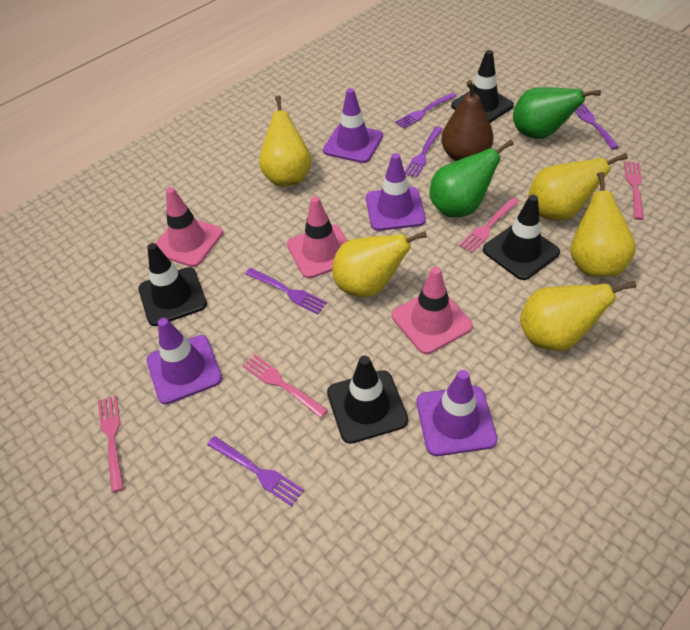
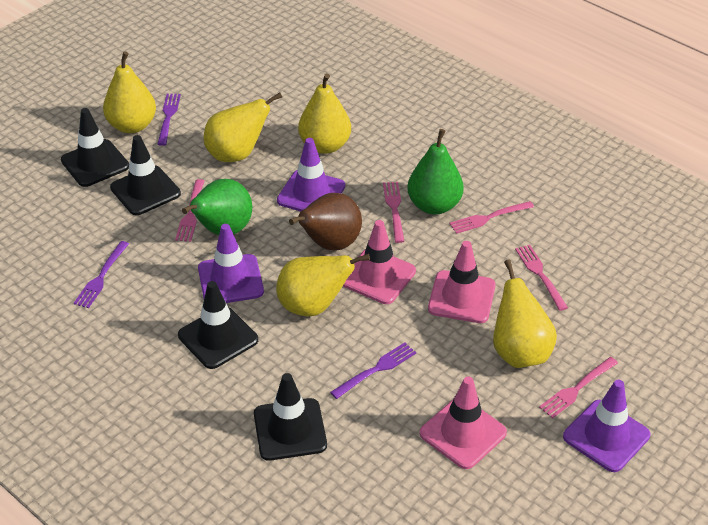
pink fork: [98,395,124,493] [243,354,328,418] [459,198,519,253] [624,161,644,220] = 4 -> [175,179,205,242] [383,182,405,243] [449,201,534,234] [515,245,568,311] [539,357,618,418] = 5
purple fork: [207,436,304,506] [245,268,327,315] [395,92,457,129] [405,126,443,178] [575,104,619,150] = 5 -> [74,241,129,308] [158,94,181,146] [330,342,416,399] = 3
purple traffic cone: [147,318,222,405] [323,88,383,163] [366,153,426,231] [416,370,497,456] = 4 -> [198,224,264,303] [277,138,345,211] [563,380,650,472] = 3

